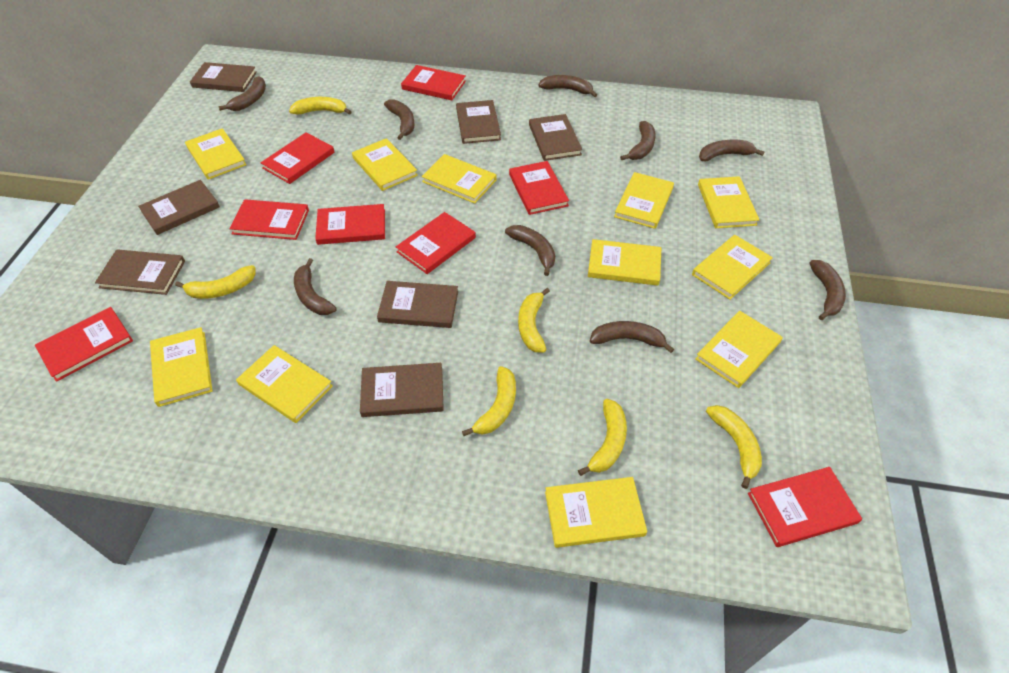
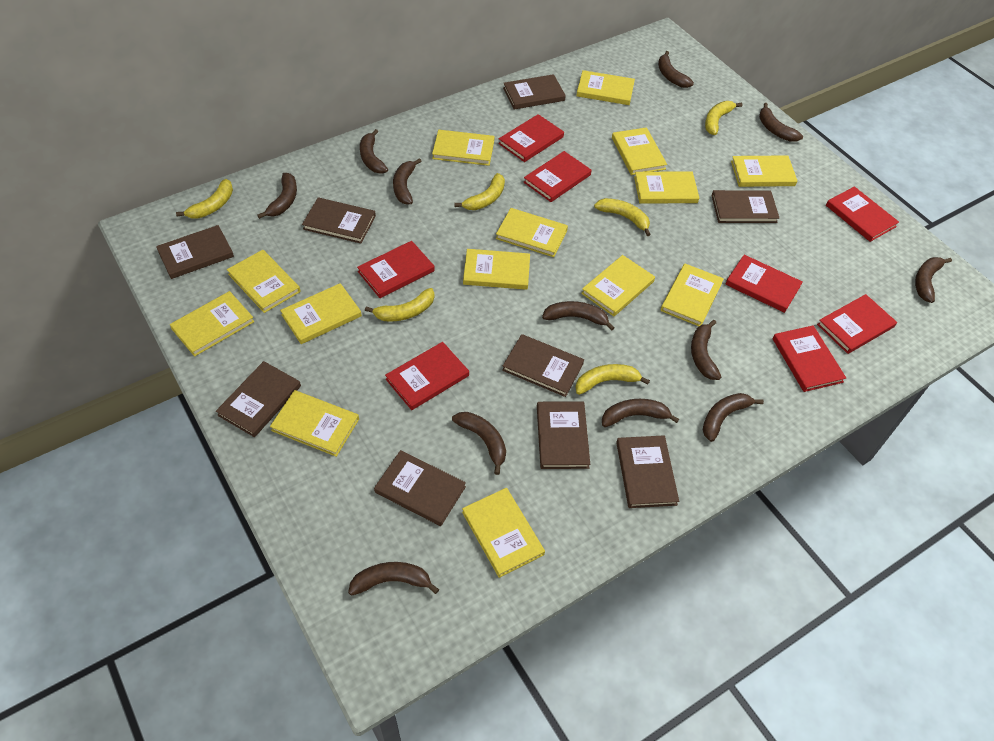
brown banana: [219,76,266,111] [294,258,337,315] [384,99,414,140] [505,225,555,276] [538,75,597,97] [590,321,674,353] [620,121,656,160] [699,140,764,161] [809,260,846,320] = 9 -> [257,173,297,219] [348,562,439,596] [360,129,388,174] [393,158,422,204] [452,412,506,475] [542,301,615,331] [602,399,679,427] [658,51,694,88] [691,320,721,380] [703,393,764,442] [759,103,803,142] [915,257,952,303] = 12
brown book: [95,249,185,295] [138,180,220,235] [190,62,257,92] [360,363,444,417] [377,281,458,328] [456,100,501,144] [529,114,582,161] = 7 -> [156,225,234,279] [216,361,301,437] [302,197,376,243] [374,450,466,526] [502,334,584,397] [503,74,566,109] [537,402,590,469] [616,436,679,508] [711,190,779,223] = 9
yellow book: [150,327,212,407] [185,128,246,180] [236,345,333,423] [352,138,418,191] [422,154,497,204] [545,477,647,548] [588,239,661,286] [614,172,674,229] [692,235,773,300] [695,311,782,388] [698,176,760,228] = 11 -> [170,291,255,357] [227,250,301,313] [270,390,359,457] [280,283,362,344] [432,130,495,166] [462,488,545,578] [463,249,530,290] [496,208,568,257] [576,70,635,105] [581,255,655,316] [612,127,667,175] [634,171,699,204] [661,264,724,326] [731,155,797,187] = 14

